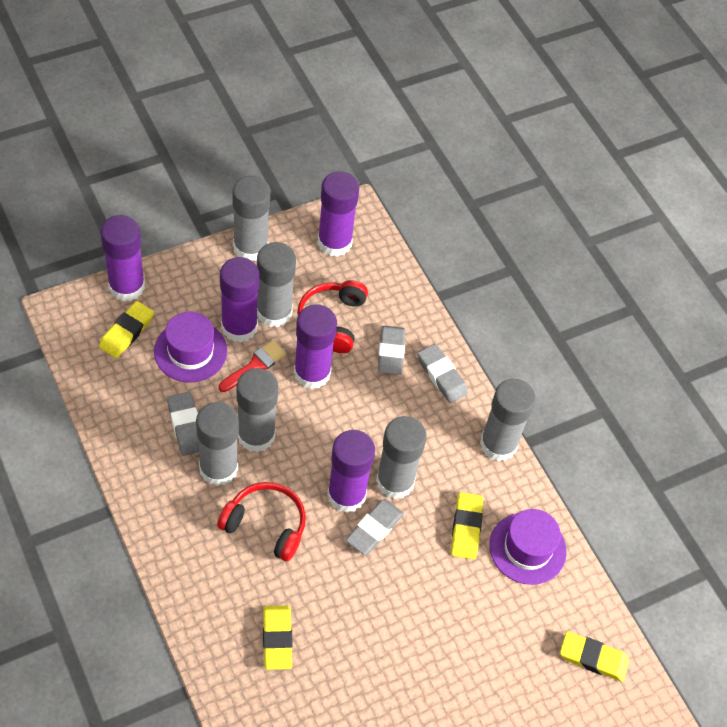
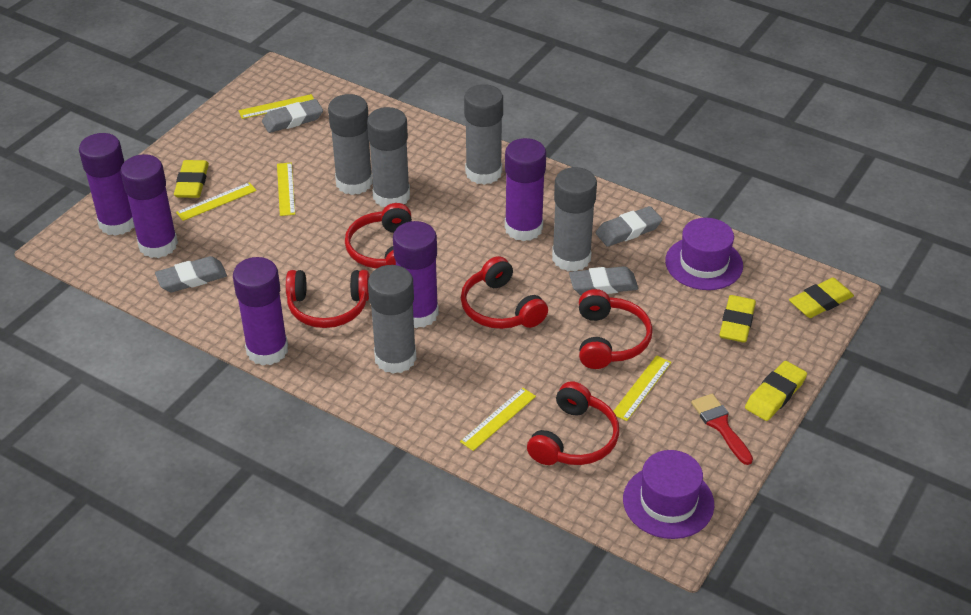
grey glue stick: [196,402,239,486] [232,176,271,261] [236,368,278,453] [257,242,296,327] [376,416,427,499] [480,379,536,462] = 6 -> [328,94,373,195] [367,107,410,207] [368,265,417,374] [464,84,503,185] [552,167,597,271] = 5
red headphones: [217,482,306,562] [297,280,368,353] = 2 -> [286,270,370,328] [345,203,412,269] [461,256,548,329] [527,381,619,465] [579,289,653,369] = 5
yellow ruler: none = 0 -> [176,182,257,221] [238,94,314,119] [277,162,295,216] [460,388,536,451] [613,355,671,421] = 5

